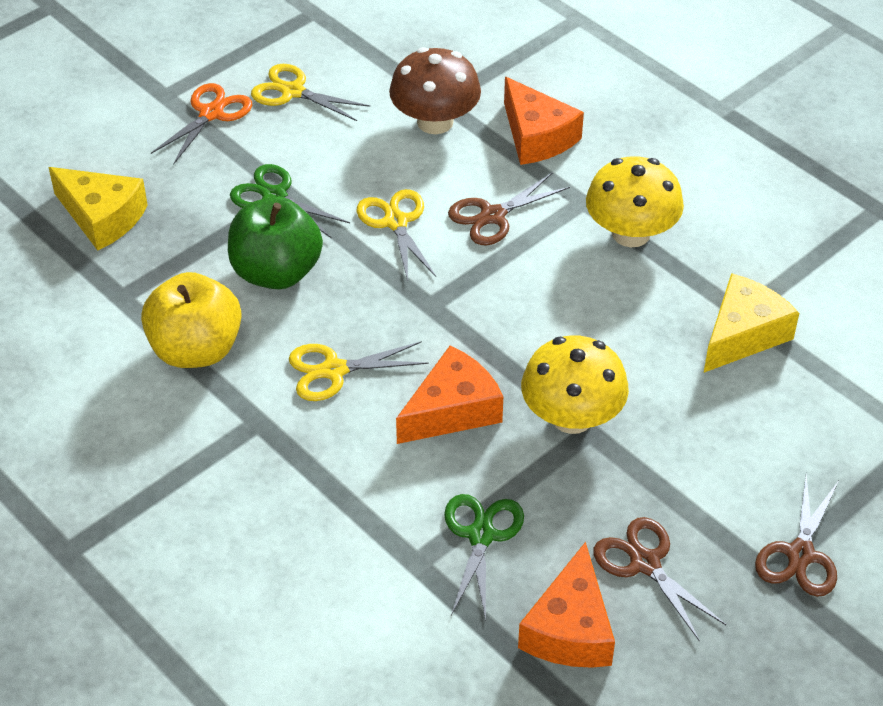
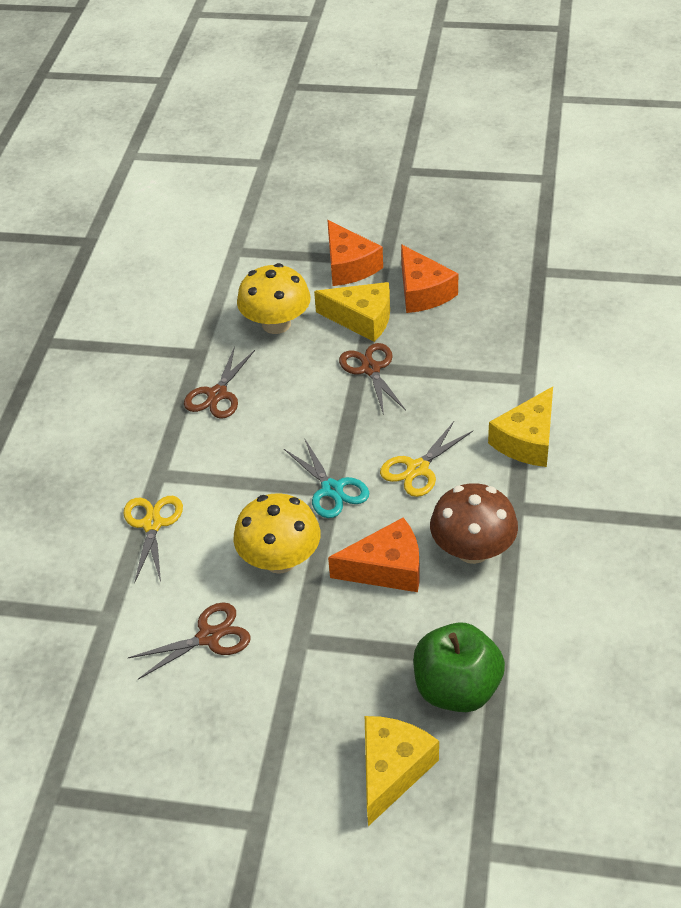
green scissors: [230,164,350,239] [444,494,524,621] = 2 -> none = 0
orange scissors: [151,83,252,165] = 1 -> none = 0
turquoise scissors: none = 0 -> [284,438,369,518] = 1
yellow apple: [141,272,242,368] = 1 -> none = 0
yellow cheese: [49,167,148,251] [704,273,799,373] = 2 -> [314,282,390,342] [365,716,439,826] [488,387,553,467] = 3
yellow scissors: [251,64,370,121] [289,341,429,401] [356,189,436,281] = 3 -> [123,496,183,584] [380,421,473,497] = 2

